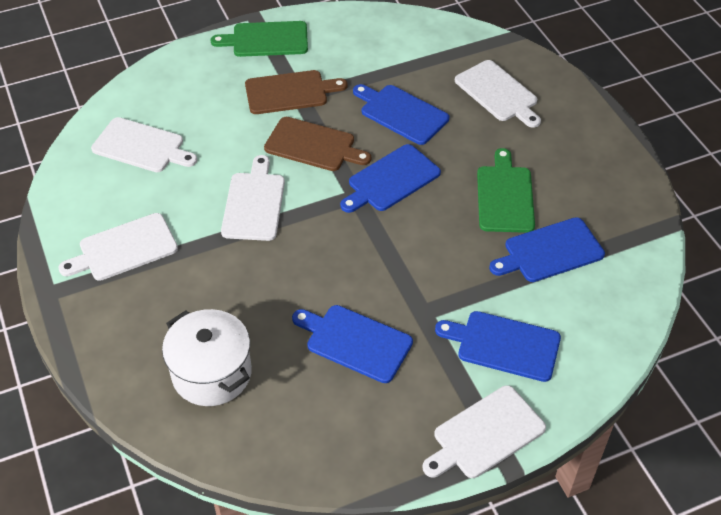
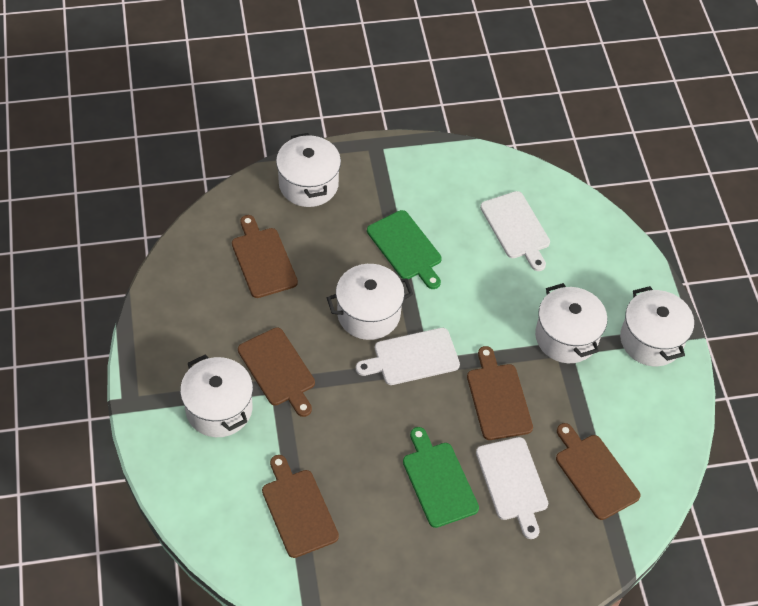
blue cutting board: [292,305,413,383] [340,144,441,213] [353,84,449,145] [435,311,561,382] [489,217,605,282] = 5 -> none = 0
brown cutting board: [245,70,347,114] [264,117,371,171] = 2 -> [232,215,298,298] [238,328,315,417] [262,455,339,558] [467,346,533,440] [556,423,640,520] = 5
white cutting board: [59,213,178,281] [91,117,197,172] [221,155,285,241] [423,385,546,478] [455,60,541,128] = 5 -> [356,328,460,385] [476,437,548,539] [480,191,550,271] = 3
white pot: [162,309,252,406] = 1 -> [180,355,253,437] [276,133,341,207] [327,264,413,340] [535,283,607,363] [620,286,694,366] = 5

